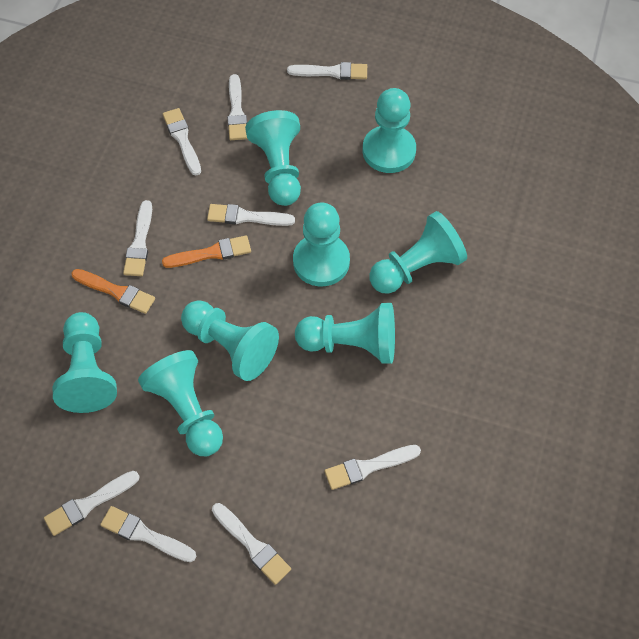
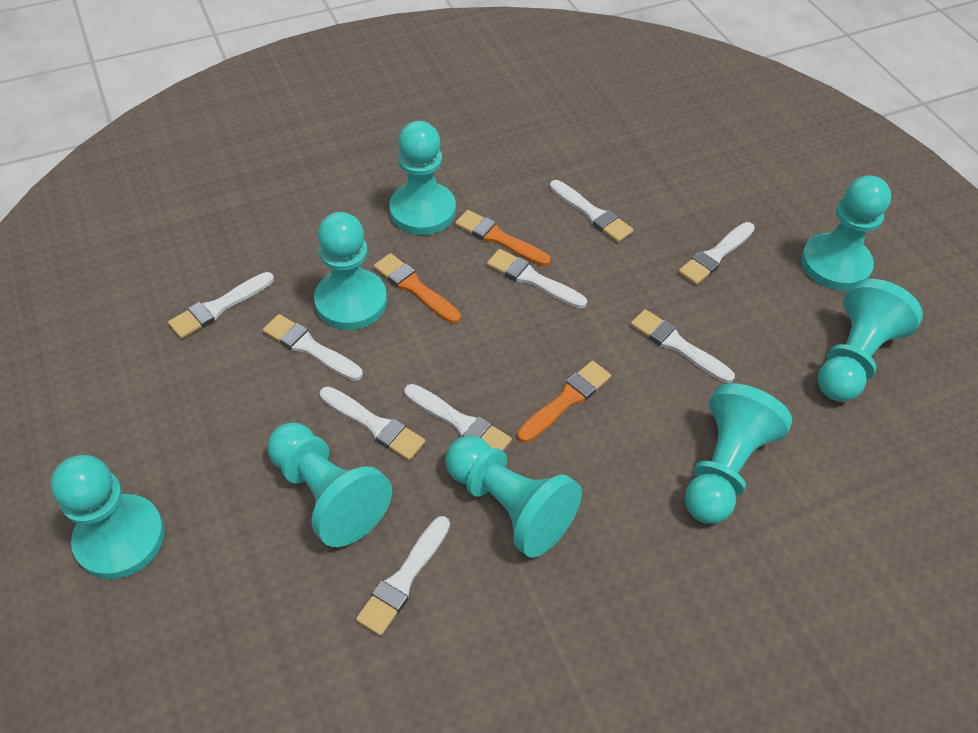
orange brush: [71,269,155,314] [162,236,251,268] = 2 -> [374,253,461,324] [455,210,551,266] [517,361,611,443] = 3

